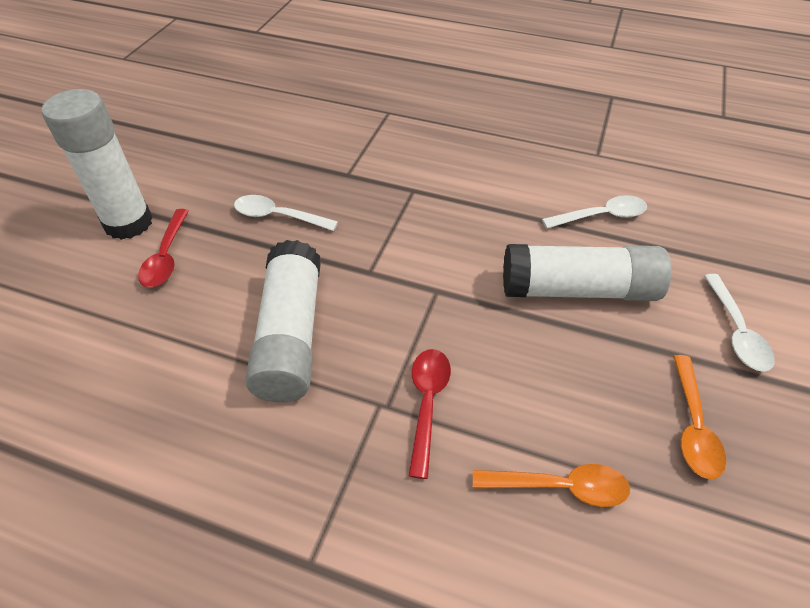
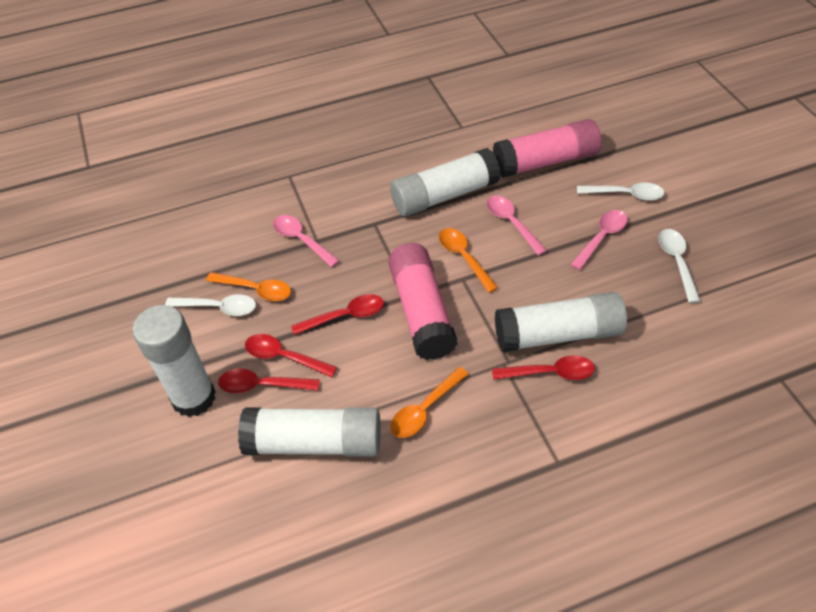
orange spoon: [473,464,630,507] [673,355,726,479] = 2 -> [206,272,291,301] [391,367,468,438] [439,228,498,293] = 3
pink glue stick: none = 0 -> [388,243,458,360] [493,119,602,178] = 2
pink spoon: none = 0 -> [273,215,340,267] [487,195,547,256] [570,210,628,270] = 3
red spoon: [138,209,189,288] [408,349,451,479] = 2 -> [218,369,320,393] [245,334,337,377] [291,294,384,335] [492,355,595,380] = 4
white glue stick: [42,89,153,240] [245,240,321,402] [503,244,672,301] = 3 -> [132,305,216,417] [238,407,381,457] [390,148,501,217] [495,292,627,352] = 4

